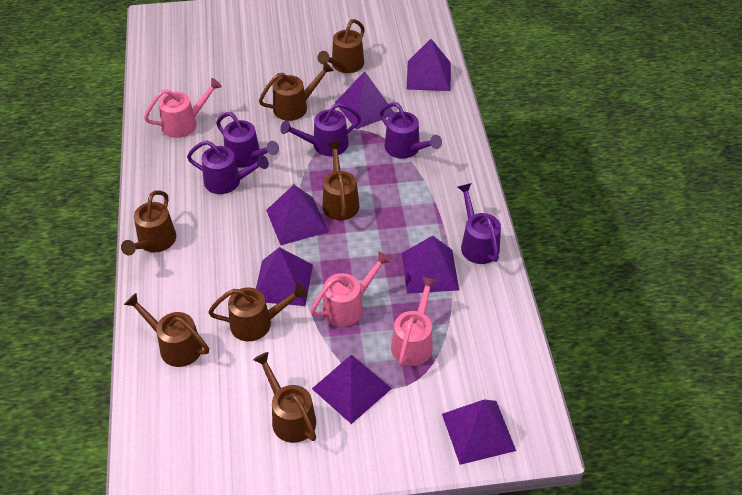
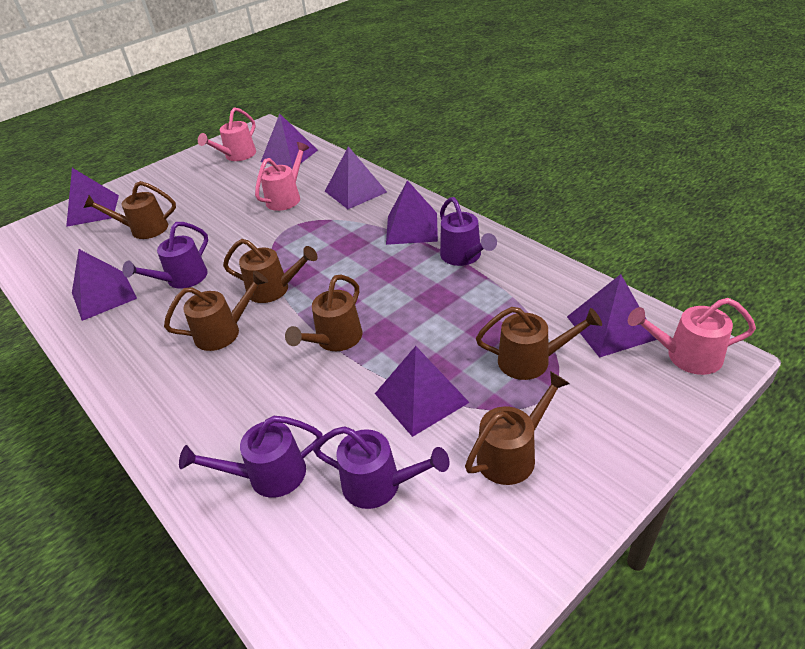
brown watering can: [121,190,176,256] [124,293,209,367] [208,284,307,341] [253,352,316,443] [259,62,334,121] [318,19,365,73] [322,142,359,220] = 7 -> [84,181,176,239] [164,271,268,351] [223,239,318,303] [285,274,362,351] [465,371,570,485] [476,307,602,380] = 6
purple watering can: [187,141,269,194] [216,112,279,168] [280,103,361,156] [380,102,442,159] [458,183,501,264] = 5 -> [123,222,208,289] [179,416,323,498] [313,426,449,509] [440,197,497,266] = 4

